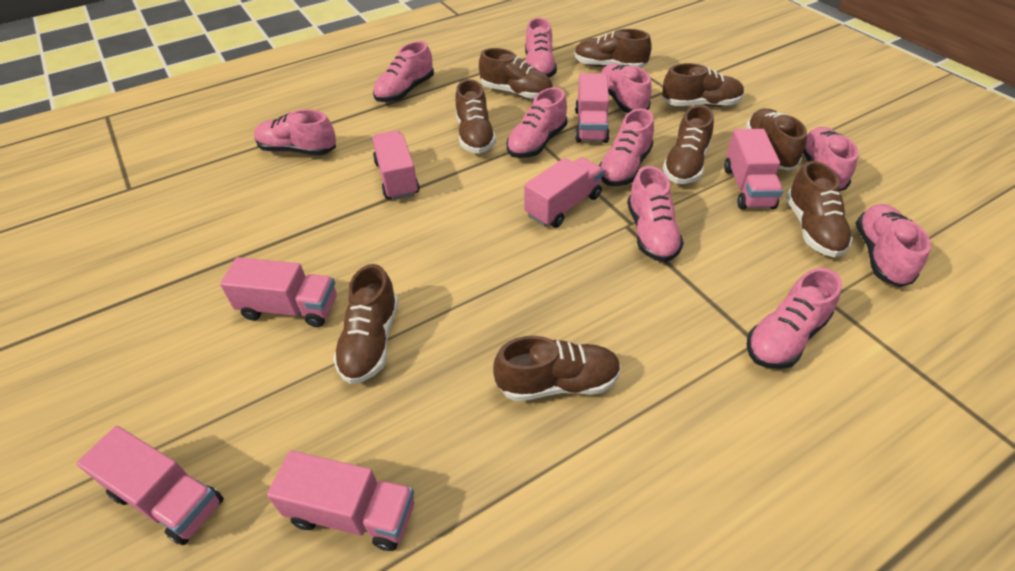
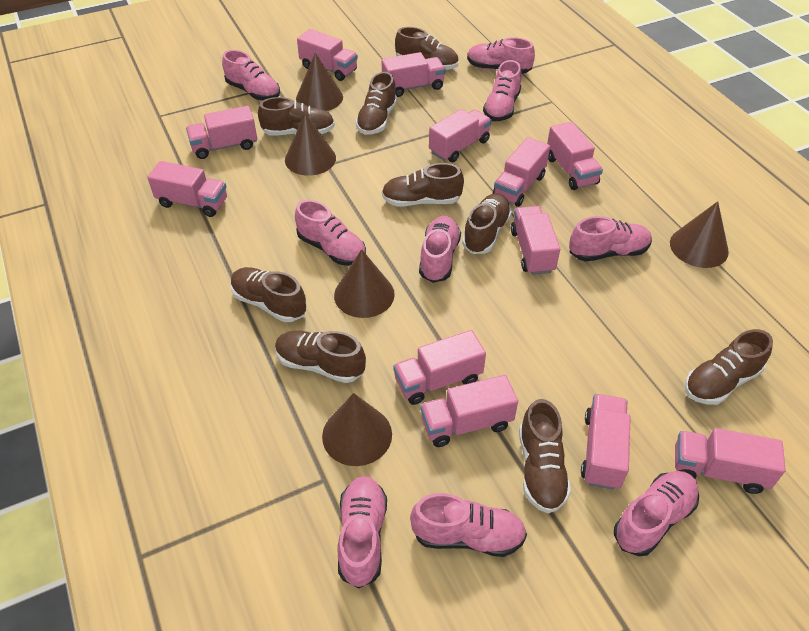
brown cone: none = 0 -> [285,113,336,176] [296,53,343,111] [322,393,392,466] [334,249,395,318] [670,201,729,268] = 5
pink shoe: [254,109,336,156] [373,41,434,102] [506,87,567,158] [525,18,557,77] [599,108,654,186] [601,63,652,113] [627,166,684,262] [747,268,842,369] [803,127,859,191] [856,204,931,287] = 10 -> [222,50,280,100] [295,200,366,266] [337,476,387,588] [410,493,527,557] [419,216,461,283] [467,37,535,74] [483,60,522,121] [569,216,652,262] [614,471,699,556] = 9
pink truck: [76,426,224,545] [220,257,337,327] [267,451,414,551] [372,130,420,200] [524,157,604,228] [575,73,610,143] [724,129,783,210] = 7 -> [147,161,227,217] [186,106,257,159] [297,29,358,81] [382,52,445,97] [393,330,486,405] [420,375,518,447] [429,109,492,162] [493,137,550,207] [511,206,560,275] [547,121,603,190] [581,394,631,490] [675,428,786,494] = 12

